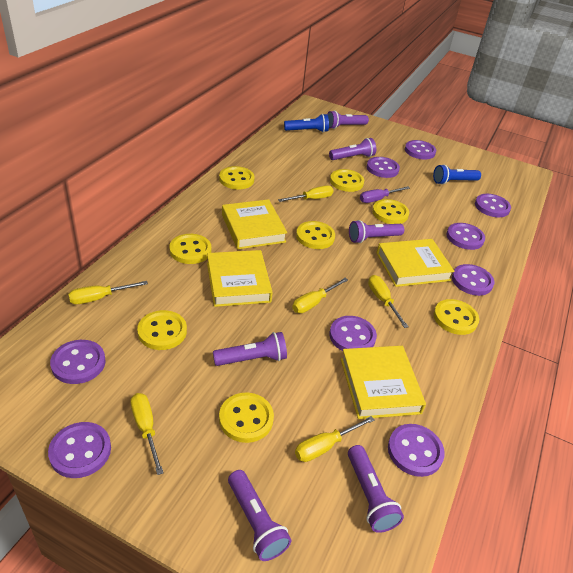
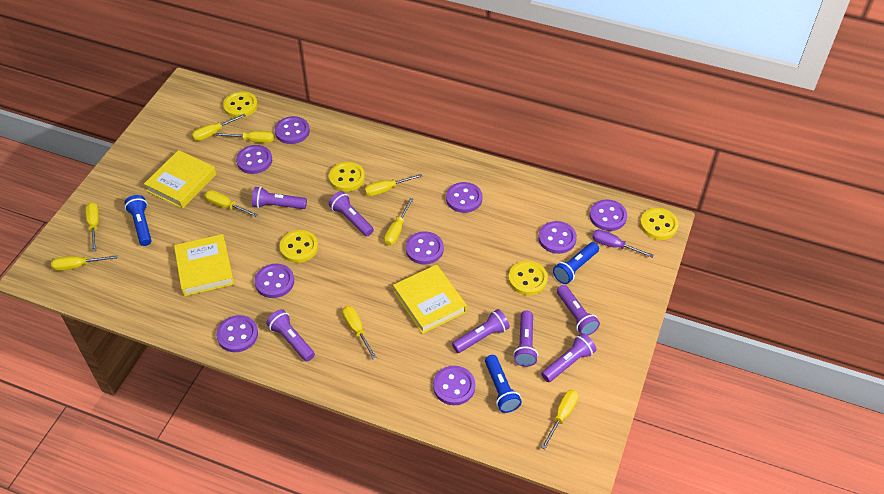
blue flashlight: [284,114,329,132] [433,164,481,185] = 2 -> [124,195,152,246] [485,355,522,413] [553,242,599,284] = 3
purple flashlight: [213,332,287,366] [228,470,291,561] [327,110,369,129] [329,138,376,160] [348,445,404,533] [349,220,404,243] = 6 -> [252,187,307,209] [266,309,315,362] [329,191,374,236] [452,309,510,353] [513,311,538,367] [541,333,596,382] [557,285,600,336] = 7
yellow book: [207,250,273,307] [222,199,287,249] [341,346,426,419] [377,239,455,287] = 4 -> [144,150,216,209] [174,234,234,296] [393,264,467,334] = 3
yellow button: [137,310,187,350] [169,234,211,264] [219,166,255,189] [219,393,274,443] [296,221,335,249] [330,169,364,192] [372,199,409,224] [434,299,479,335] = 8 -> [223,91,258,118] [280,230,318,263] [329,162,365,191] [508,261,548,295] [640,208,679,240] = 5
yellow screwdriver: [68,281,148,304] [130,393,164,475] [278,185,334,202] [292,278,348,313] [295,416,374,462] [368,275,409,328] = 6 -> [51,255,118,271] [85,202,99,252] [192,114,246,141] [204,190,258,217] [216,131,274,143] [342,306,377,359] [364,174,423,196] [384,198,413,246] [541,390,578,449] = 9

